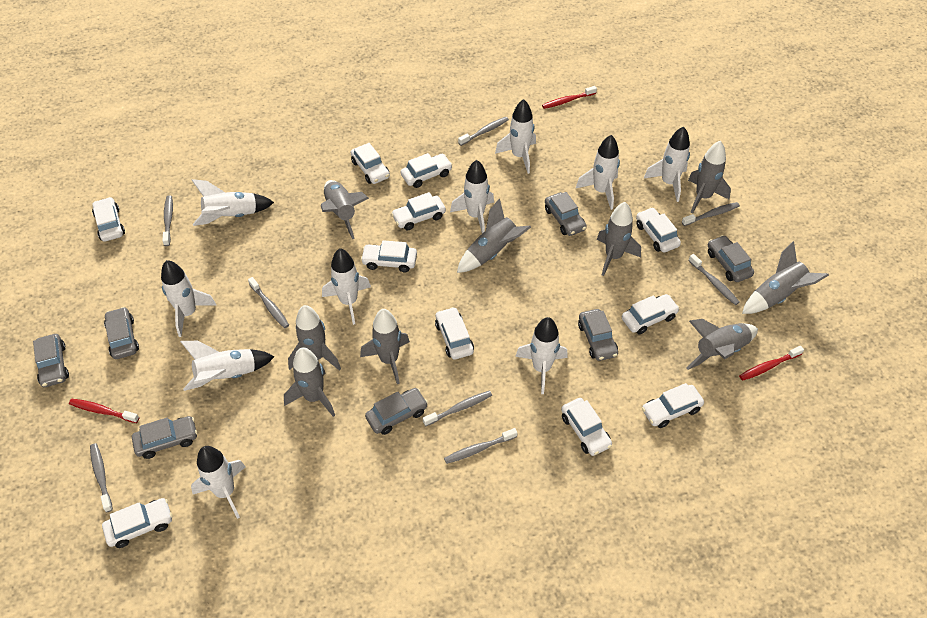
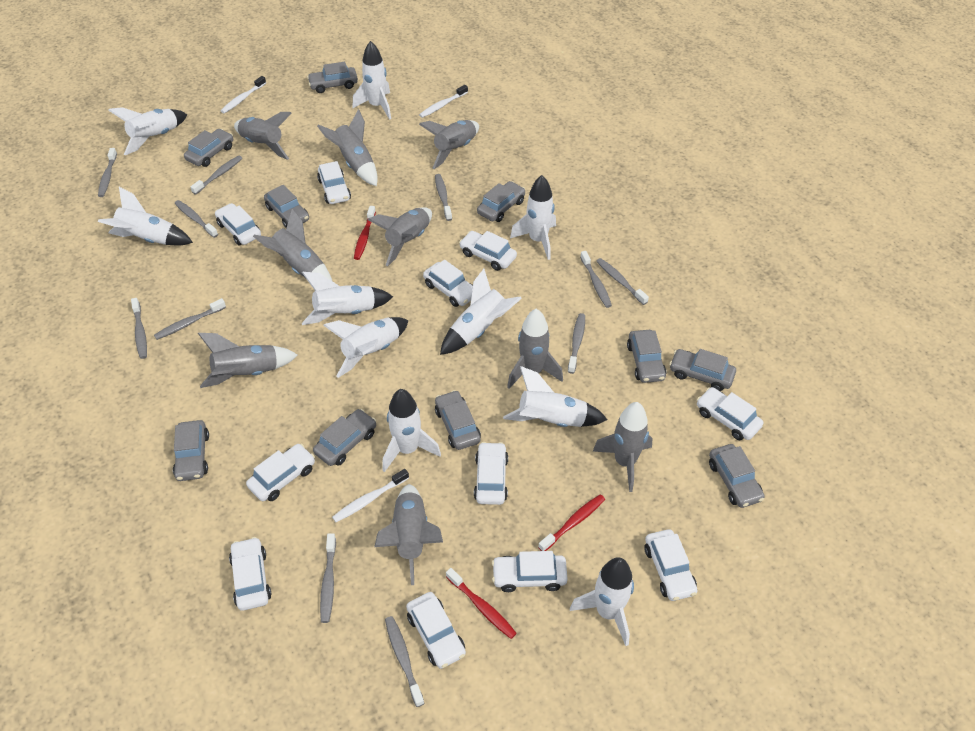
grey car: [33,334,69,387] [104,307,139,359] [132,416,197,459] [365,388,428,435] [545,192,587,236] [578,309,618,361] [708,235,754,282] = 7 -> [173,420,209,481] [184,129,233,167] [264,185,309,228] [307,62,358,93] [313,409,376,466] [435,390,481,450] [477,181,525,222] [627,330,666,383] [669,349,736,391] [709,444,765,508] = 10
grey toothbrush: [90,443,113,512] [162,195,173,246] [248,277,289,328] [423,390,492,426] [444,428,517,464] [458,117,509,146] [682,202,740,226] [688,254,740,305] = 8 -> [98,148,117,197] [131,298,147,359] [154,298,226,340] [175,200,218,238] [191,155,242,195] [320,533,336,623] [385,616,425,707] [435,174,452,221] [568,313,585,374] [580,251,612,308] [596,258,649,305] = 11
white toothbrush: none = 0 -> [221,76,266,113] [332,469,409,522] [419,85,468,118] = 3

